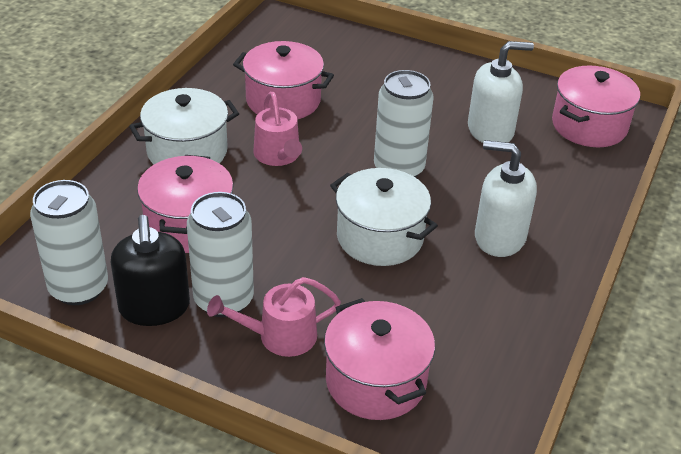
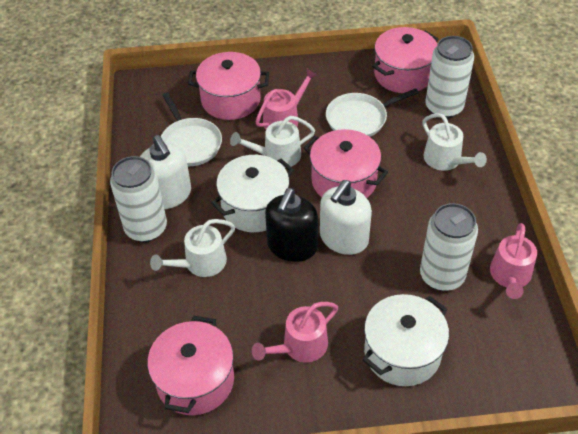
pink watering can: [207,277,341,357] [253,91,302,166] = 2 -> [252,302,338,363] [255,68,318,129] [490,223,537,299] = 3
white pan: none = 0 -> [161,92,222,166] [326,88,419,137] = 2
white watering can: none = 0 -> [150,219,235,277] [230,116,315,168] [422,113,487,171] = 3

